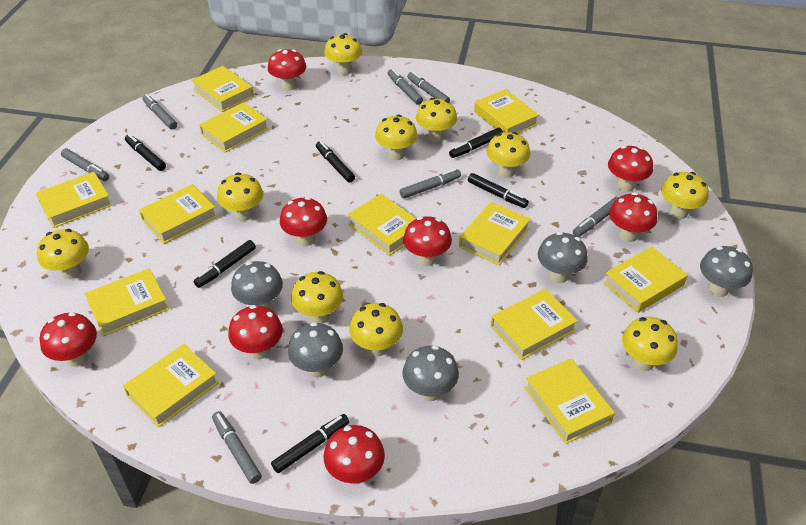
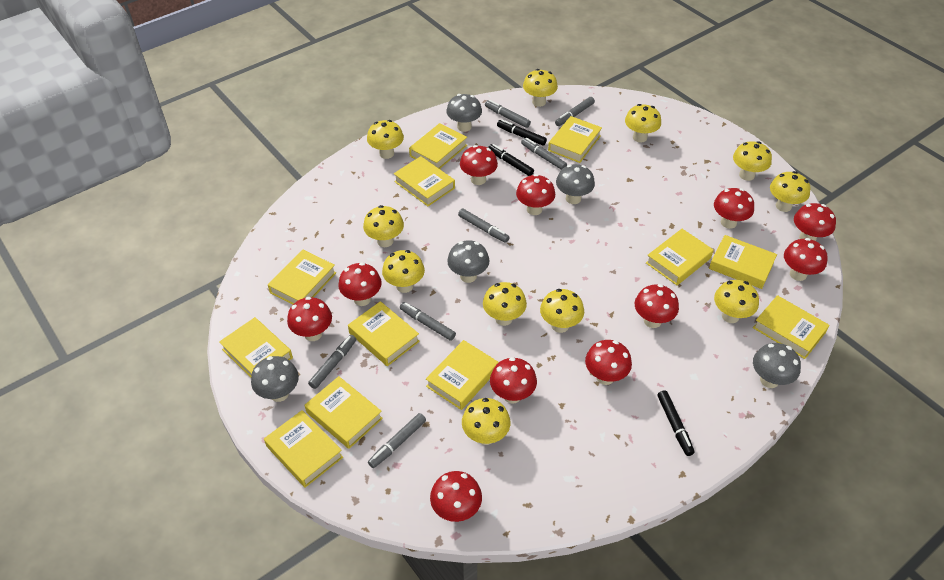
black marker: [125,134,166,171] [194,240,256,288] [271,414,349,473] [316,141,355,182] [449,128,503,158] [468,173,529,208] = 6 -> [488,144,534,176] [497,119,547,146] [658,390,695,456] = 3
red mushroom: [40,312,97,367] [228,305,283,359] [268,49,306,91] [280,197,327,246] [324,425,385,485] [403,216,452,266] [608,146,653,192] [609,192,657,242] = 8 -> [287,297,332,341] [338,262,382,306] [430,471,482,522] [460,145,498,185] [490,357,537,404] [516,174,555,215] [585,340,632,385] [635,284,679,328] [714,188,754,229] [784,238,828,281] [794,203,836,241] = 11
yellow mushroom: [37,229,89,279] [217,173,263,221] [291,271,343,324] [324,33,362,75] [349,303,403,357] [375,115,418,160] [416,98,457,142] [487,132,530,178] [622,317,678,371] [661,172,709,219] = 10 -> [363,205,404,247] [367,120,404,159] [382,250,425,293] [462,398,510,445] [483,282,527,326] [523,69,558,107] [540,289,584,333] [625,104,661,143] [714,280,759,323] [733,141,772,181] [770,171,811,212] = 11

